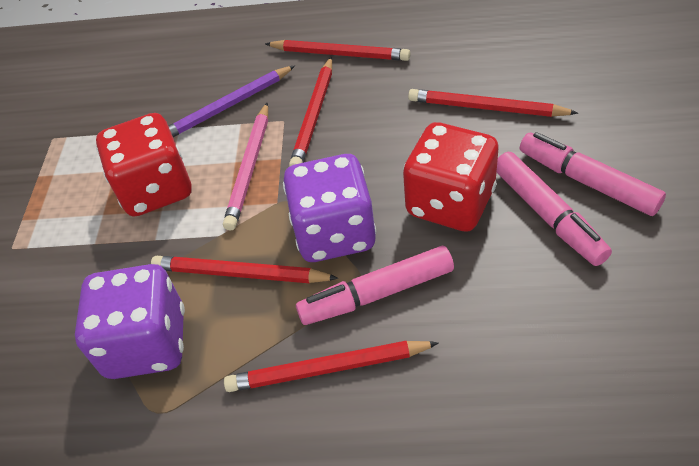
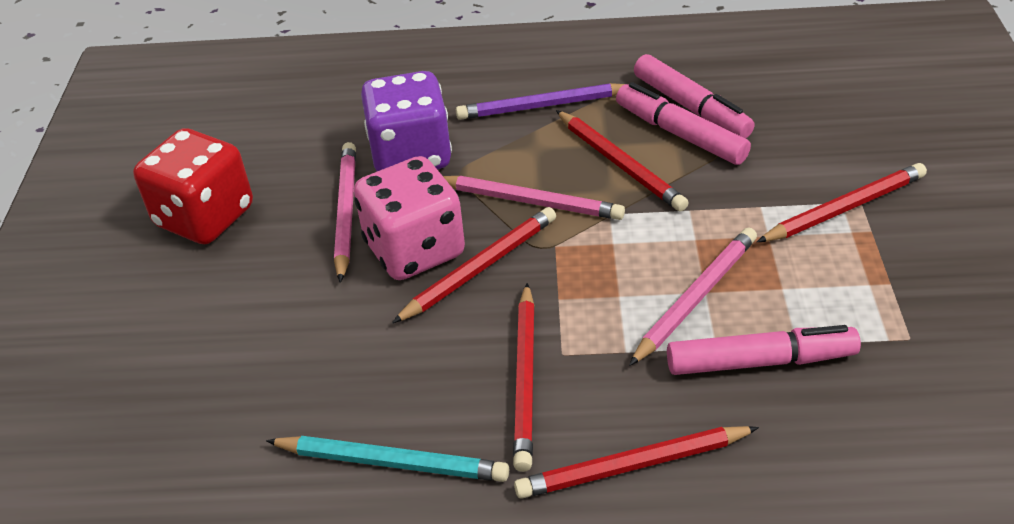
pink dice: none = 0 -> [354,156,465,280] = 1
pink pencil: [223,102,268,230] = 1 -> [334,142,356,283] [443,176,625,220] [629,227,757,366] = 3
purple dice: [75,264,185,379] [283,154,376,262] = 2 -> [361,71,452,171] = 1
red dice: [96,113,191,217] [403,122,499,232] = 2 -> [133,128,253,244] = 1
turquoise pencil: none = 0 -> [266,436,509,482] = 1

